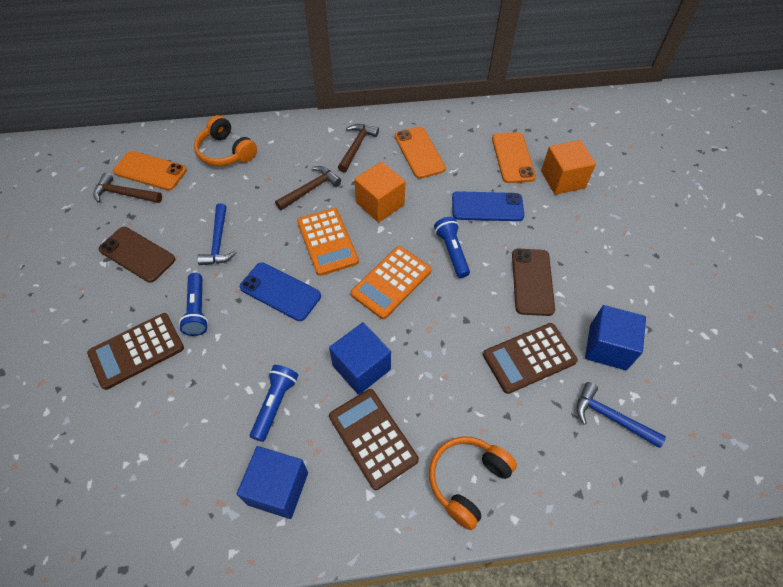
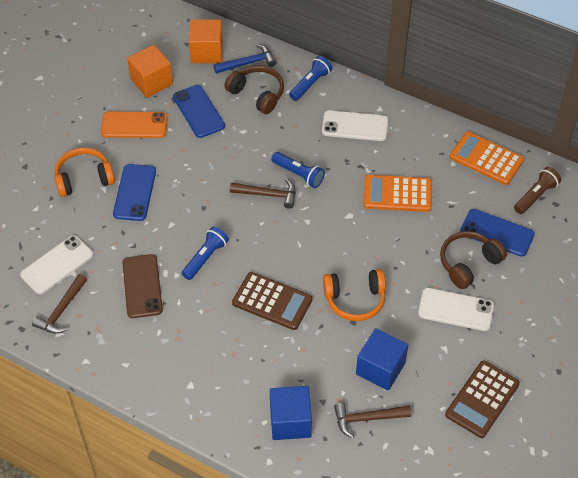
blue cube: [237,446,308,519] [329,322,391,395] [585,305,646,370] = 3 -> [270,386,312,440] [356,328,408,391] = 2
blue hammer: [197,203,237,265] [576,382,666,448] = 2 -> [214,44,276,73] = 1
blue phone: [240,262,321,321] [452,191,524,221] = 2 -> [113,164,156,221] [173,85,225,138] [460,209,535,257] = 3
brown calculator: [87,313,184,390] [329,389,419,490] [483,323,578,394] = 3 -> [232,272,313,330] [445,360,520,438] = 2
brown flashlight: none = 0 -> [514,167,561,214] = 1
brown headphones: none = 0 -> [224,65,284,114] [440,231,507,289] = 2
brown phone: [98,227,175,283] [512,249,555,316] = 2 -> [122,254,163,318] = 1
orange phone: [113,151,187,191] [395,126,446,179] [492,132,536,183] = 3 -> [101,111,168,138] = 1
white phone: none = 0 -> [20,235,93,294] [322,110,388,141] [418,288,494,331] = 3

